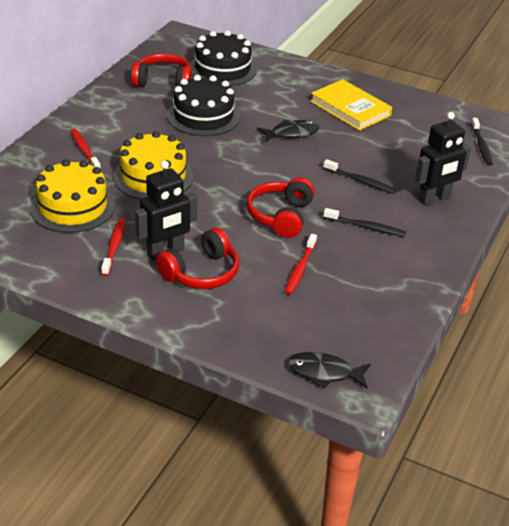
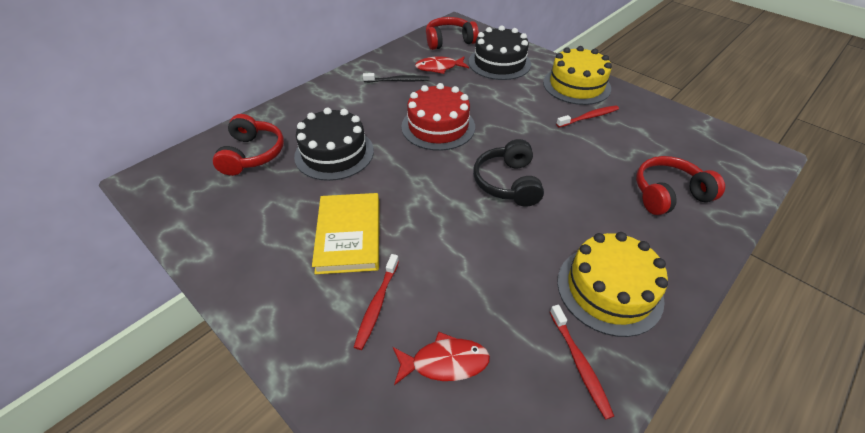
black fish: [257,120,319,142] [288,352,371,389] = 2 -> none = 0
black headphones: none = 0 -> [473,139,544,207] = 1
black robot: [135,161,197,261] [415,112,471,206] = 2 -> none = 0
black toothbrush: [323,159,397,194] [323,208,406,237] [471,118,493,166] = 3 -> [363,73,429,82] = 1
red cake: none = 0 -> [401,83,475,151] = 1
red fish: none = 0 -> [393,332,490,385] [415,56,469,74] = 2

